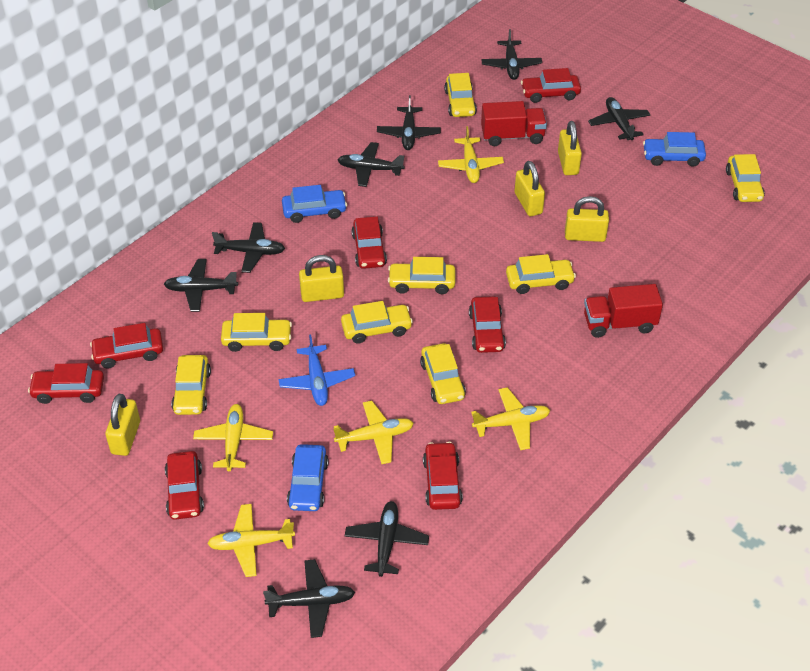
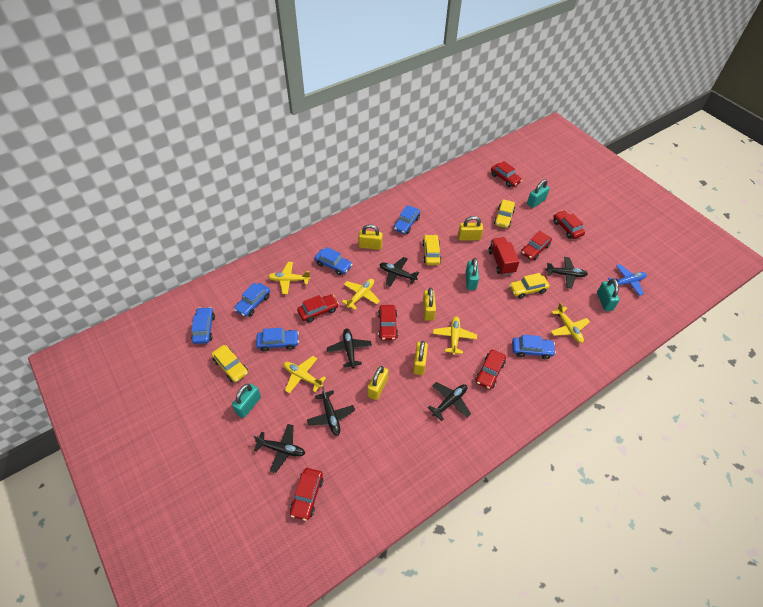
black plane: [164,259,238,312] [212,222,285,273] [263,559,355,638] [338,142,405,187] [345,501,429,577] [377,95,441,150] [481,29,542,80] [588,97,650,140] = 8 -> [254,424,305,473] [307,387,355,436] [327,328,372,368] [379,257,419,287] [428,382,471,421] [546,257,588,288] = 6
blue car: [282,185,347,223] [287,444,329,511] [643,132,706,167] = 3 -> [191,307,215,344] [234,283,270,317] [256,328,299,351] [315,247,352,275] [394,205,420,234] [512,335,556,359] = 6
red truck: [481,101,547,146] [584,284,663,338] = 2 -> [488,237,520,275] = 1
turquoise padlock: none = 0 -> [232,383,261,418] [466,258,479,290] [527,179,550,208] [597,278,620,311] = 4
yellow car: [171,355,211,415] [221,313,292,352] [341,301,413,344] [388,257,455,294] [420,343,466,404] [444,73,477,117] [506,254,576,294] [726,154,765,202] = 8 -> [211,345,248,382] [422,235,442,265] [494,199,515,228] [509,273,550,299] = 4

